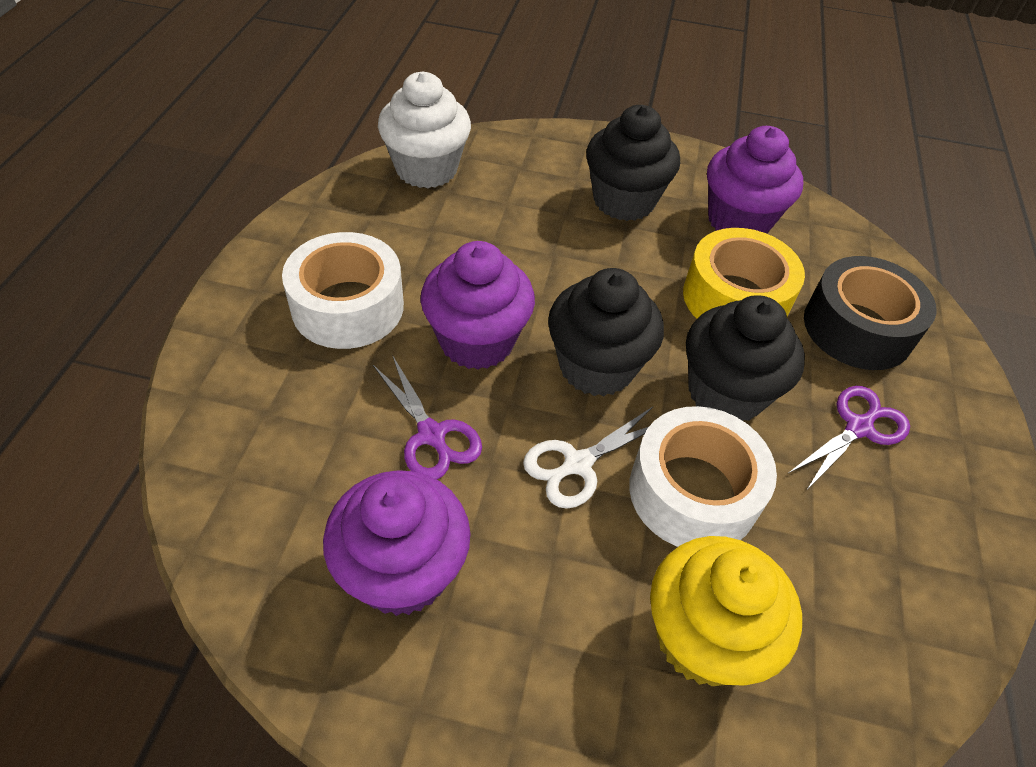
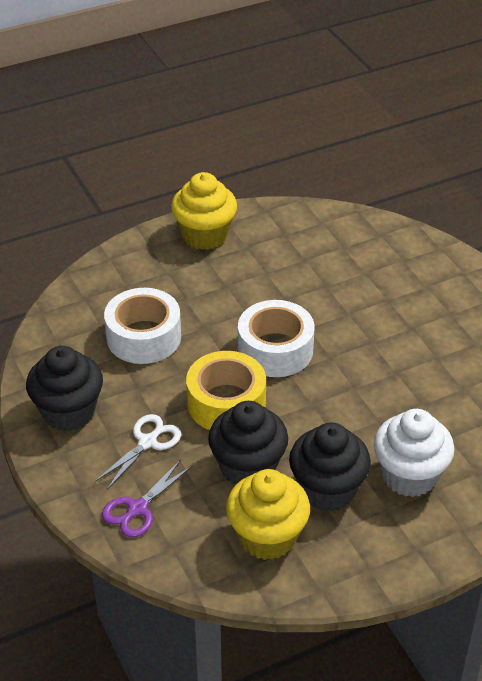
black tape: [804,256,937,370] = 1 -> none = 0
purple cupcake: [323,470,471,616] [420,241,535,370] [707,126,803,234] = 3 -> none = 0
purple scissors: [373,355,482,480] [789,386,910,491] = 2 -> [102,459,192,538] = 1
yellow cupcake: [650,536,802,686] = 1 -> [171,172,237,250] [226,469,310,560] = 2

